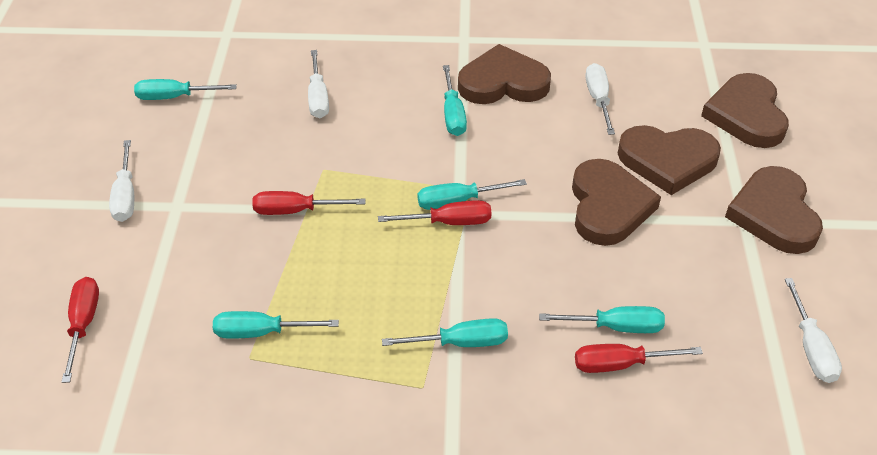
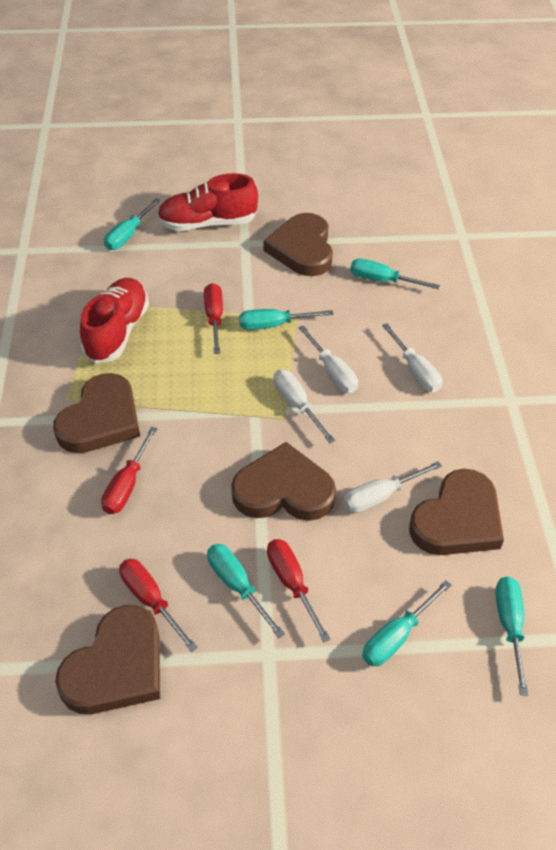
red shoe: none = 0 -> [80,278,149,364] [157,173,258,231] = 2

